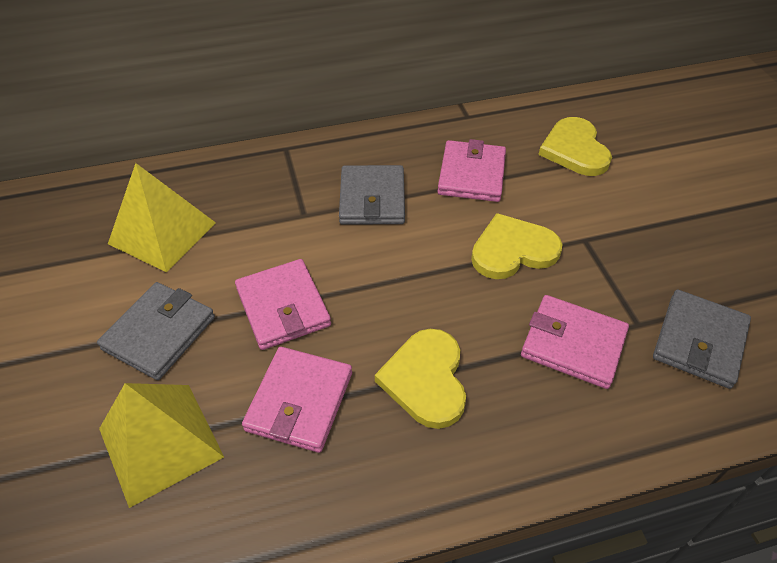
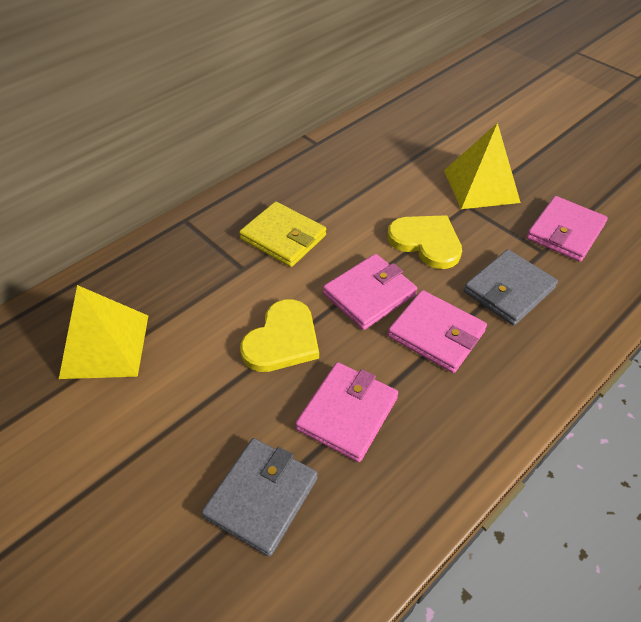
grey wallet: [97,282,215,380] [339,165,405,224] [653,289,751,389] = 3 -> [201,438,318,557] [464,249,558,326] = 2
yellow heart: [375,329,466,429] [471,213,562,279] [538,117,612,176] = 3 -> [240,299,319,372] [387,215,462,269] = 2
yellow wallet: none = 0 -> [239,201,326,267] = 1

